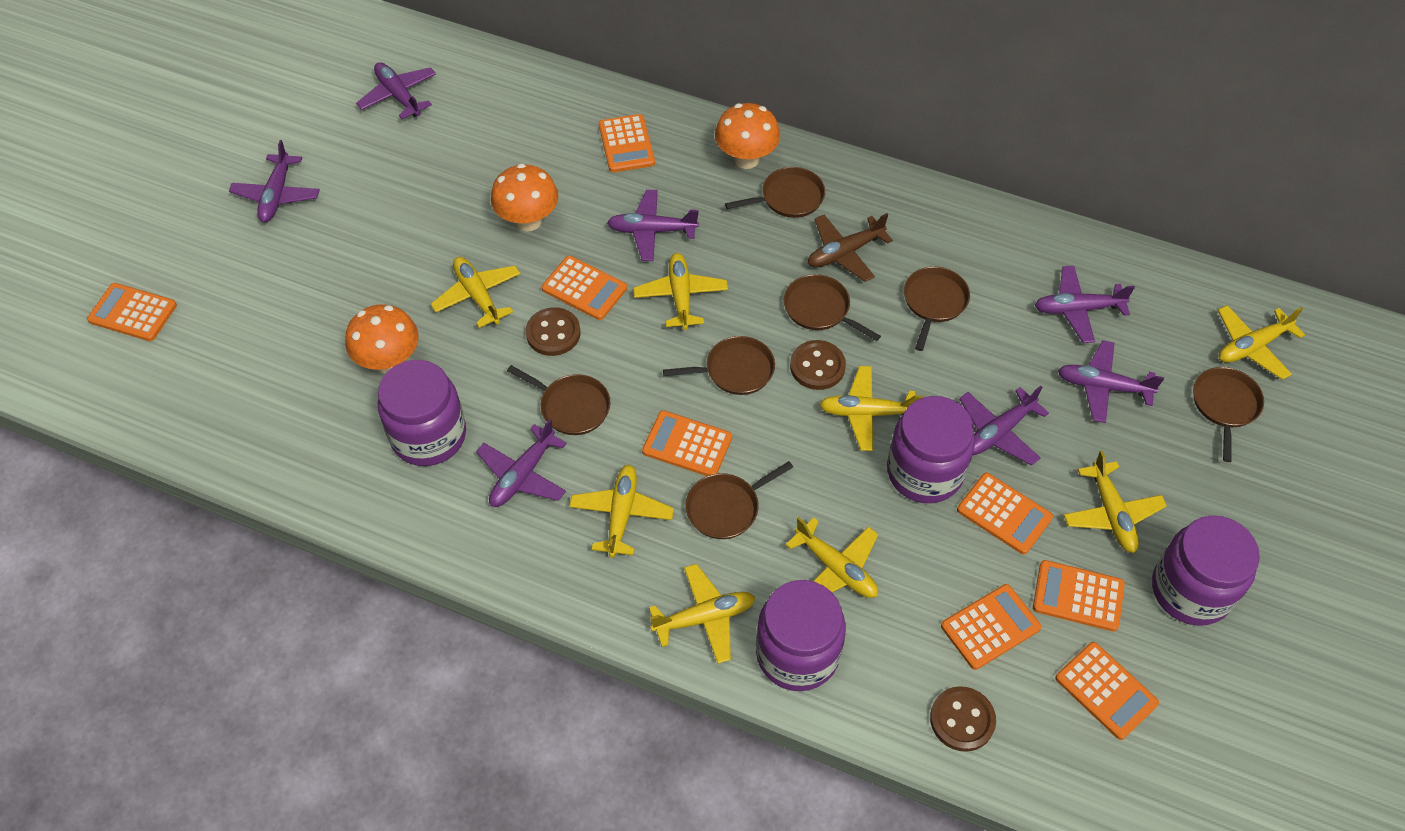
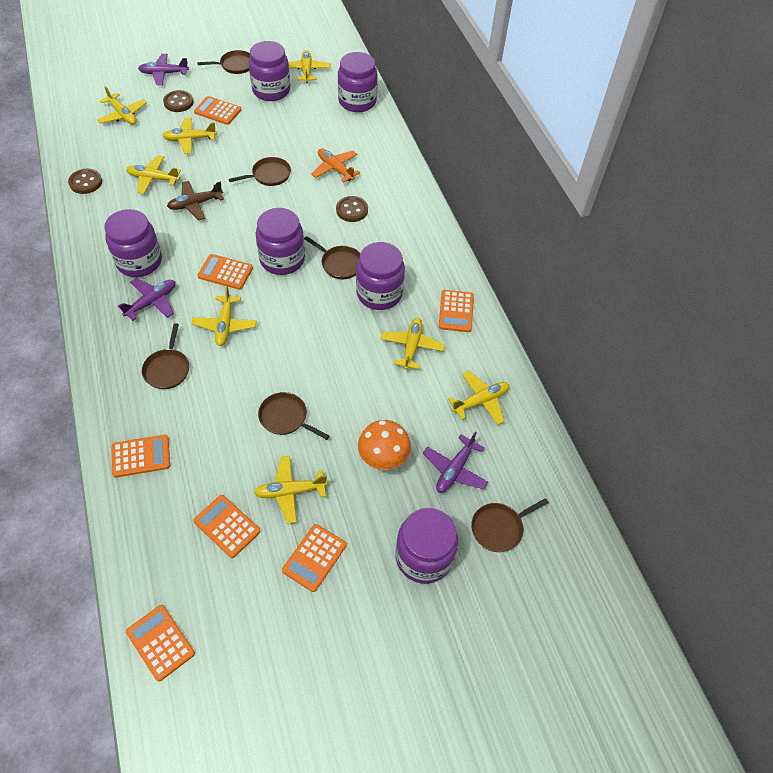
brown pan: [507,365,610,435] [663,336,775,395] [685,461,793,539] [725,167,825,218] [784,274,881,341] [904,267,970,351] [1193,367,1264,462] = 7 -> [142,323,189,389] [197,50,250,74] [229,157,291,186] [258,392,329,440] [304,236,360,279] [471,498,549,552] = 6
orange calculator: [87,283,177,341] [542,256,627,320] [599,114,655,173] [642,410,732,476] [941,584,1041,670] [957,473,1053,554] [1033,560,1125,632] [1055,642,1159,740] = 8 -> [111,435,170,478] [126,605,195,681] [193,495,260,558] [194,96,241,125] [198,254,253,290] [282,524,347,592] [439,290,474,332] = 7
orange mushroom: [345,304,418,373] [491,164,558,231] [715,103,780,169] = 3 -> [358,420,411,470] = 1
orange plane: none = 0 -> [311,148,360,183] = 1
purple jar: [378,360,466,466] [756,580,846,691] [887,396,975,503] [1152,515,1260,626] = 4 -> [105,209,162,277] [249,41,290,101] [256,208,305,275] [338,52,378,112] [356,242,405,310] [396,508,458,584] = 6
purple plane: [229,140,320,222] [356,62,436,119] [476,419,567,507] [607,190,699,261] [959,386,1049,466] [1035,266,1135,343] [1058,340,1164,423] = 7 -> [118,278,176,321] [138,54,189,85] [423,431,488,493] = 3

